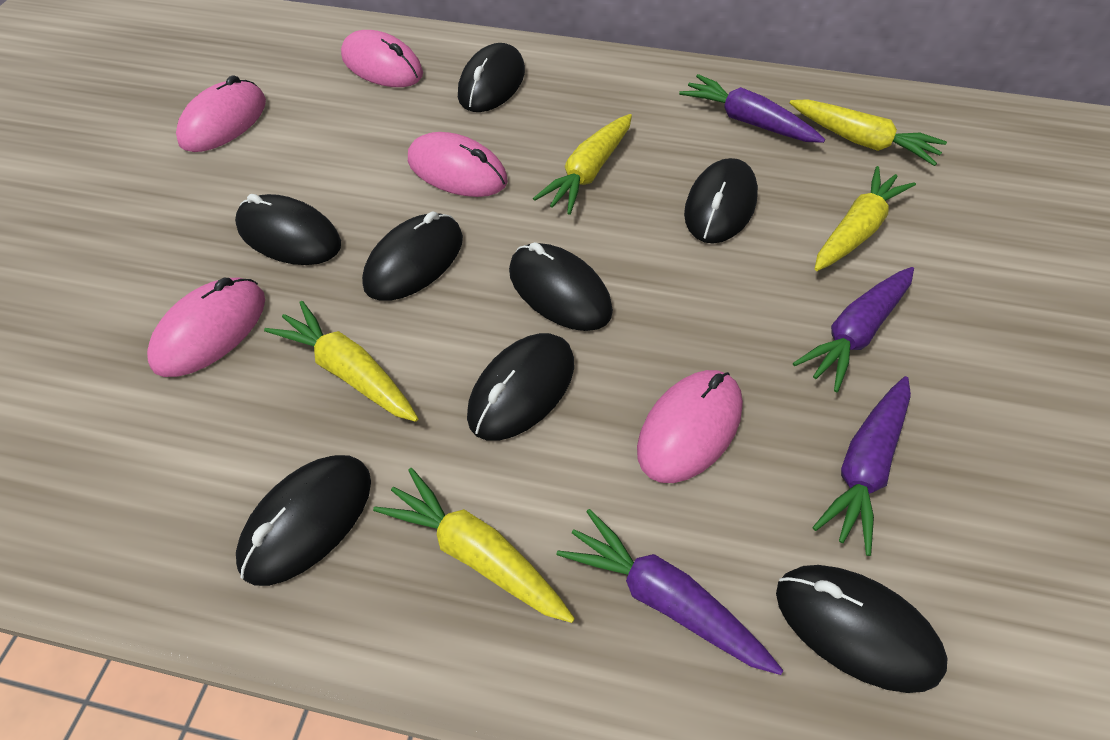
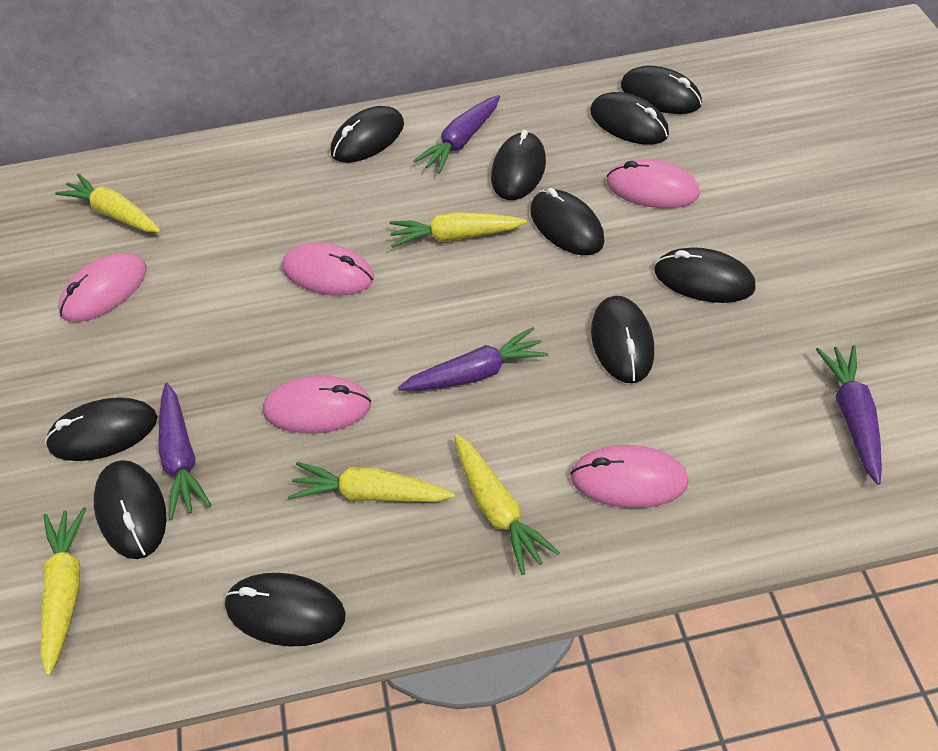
black mouse: [235,194,341,265] [236,455,371,586] [362,211,463,301] [458,43,525,112] [467,333,574,441] [509,242,613,331] [684,158,758,244] [776,565,947,693] = 8 -> [45,397,157,461] [94,460,167,559] [225,573,346,647] [331,106,404,163] [491,130,546,200] [530,188,605,255] [590,92,669,145] [591,296,654,383] [621,65,702,114] [654,247,756,303] = 10

